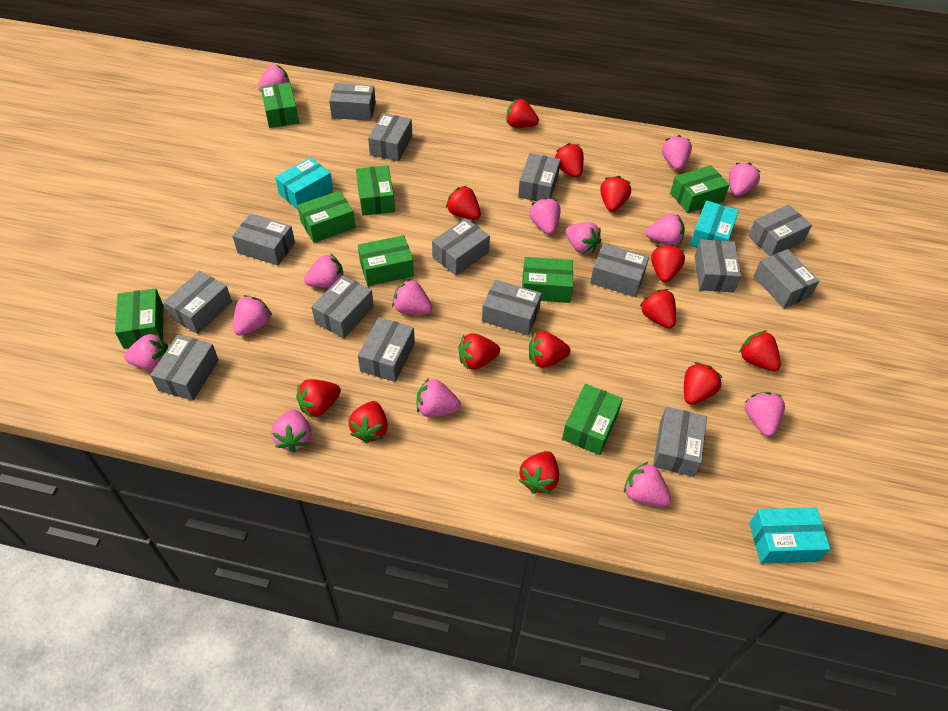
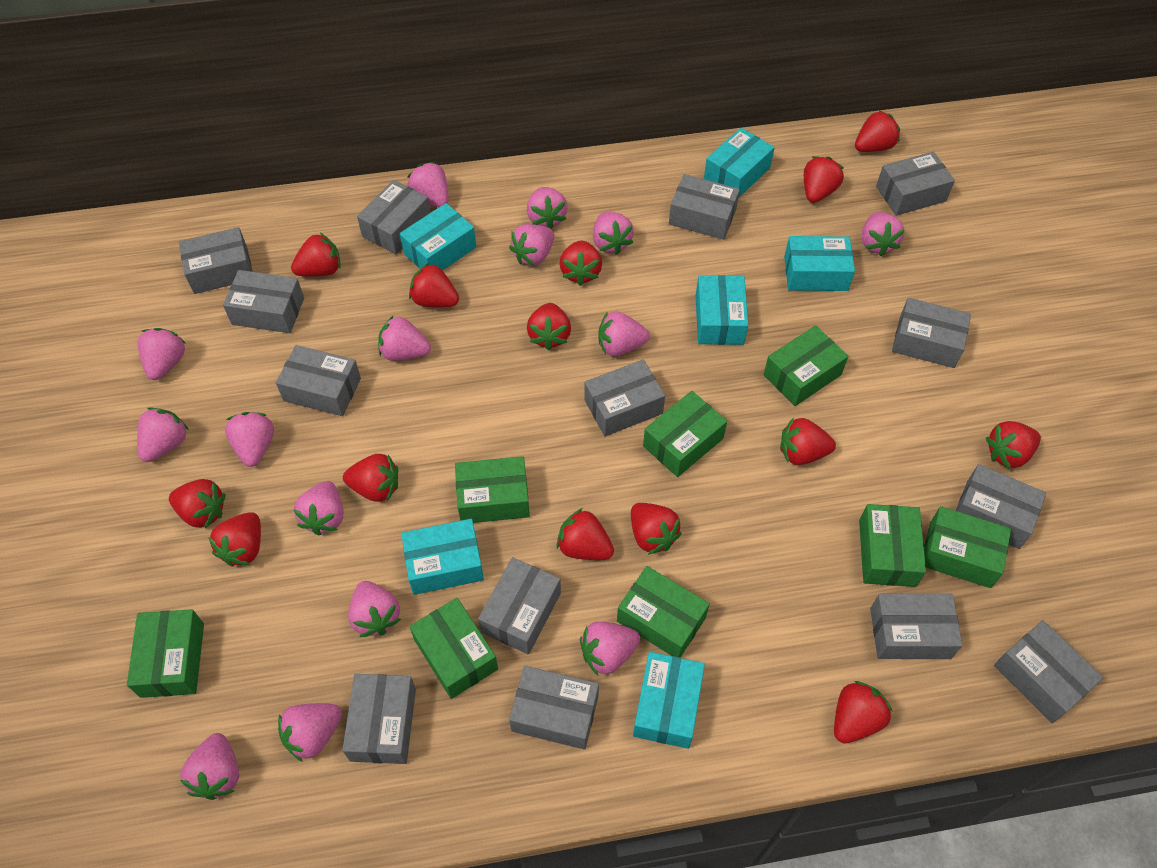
grey box: [150,335,219,401] [164,271,232,334] [232,213,295,266] [311,275,374,338] [329,83,376,121] [358,317,415,382] [368,113,412,161] [432,218,490,276] [482,280,542,335] [518,153,561,201] [590,243,649,297] [653,407,707,477] [695,239,741,292] [748,205,812,256] [753,249,820,308] = 15 -> [179,227,253,294] [223,270,304,333] [276,345,361,416] [342,674,416,764] [357,180,431,254] [478,557,561,654] [509,666,599,750] [584,359,665,437] [669,174,740,240] [870,594,962,659] [876,152,955,216] [892,298,971,368] [956,464,1046,549] [994,620,1103,723] = 14
pink strawberry: [124,334,168,371] [233,295,272,336] [258,64,290,92] [271,409,312,453] [304,254,343,288] [392,279,432,315] [416,378,461,417] [529,197,561,235] [566,222,601,254] [624,462,671,507] [646,214,685,246] [662,135,692,170] [729,163,761,196] [745,392,785,437] = 14 -> [137,407,189,462] [138,328,185,380] [180,733,239,800] [225,412,274,467] [278,703,342,762] [293,481,343,536] [348,581,401,637] [378,315,431,361] [407,162,448,207] [509,224,554,266] [527,187,568,229] [580,622,640,675] [593,212,634,255] [598,312,650,356] [861,212,904,256] = 15
red strawberry: [296,379,341,418] [348,401,388,444] [446,186,481,220] [458,333,500,370] [506,99,539,128] [519,451,559,494] [529,331,570,368] [554,143,584,178] [600,176,631,212] [639,289,676,328] [651,244,685,282] [684,362,723,405] [739,330,781,371] = 13 -> [169,479,226,529] [208,512,261,566] [291,233,341,277] [343,454,398,502] [409,262,459,307] [527,303,571,350] [557,508,614,560] [560,240,602,286] [631,503,682,555] [780,417,836,465] [804,156,844,203] [834,681,893,743] [855,111,900,152] [986,421,1041,469] = 14
turquoise box: [275,157,333,210] [690,200,739,248] [749,508,830,563] = 3 -> [399,203,476,271] [401,519,484,595] [633,652,705,749] [696,275,748,345] [704,128,775,198] [784,236,855,291] = 6

